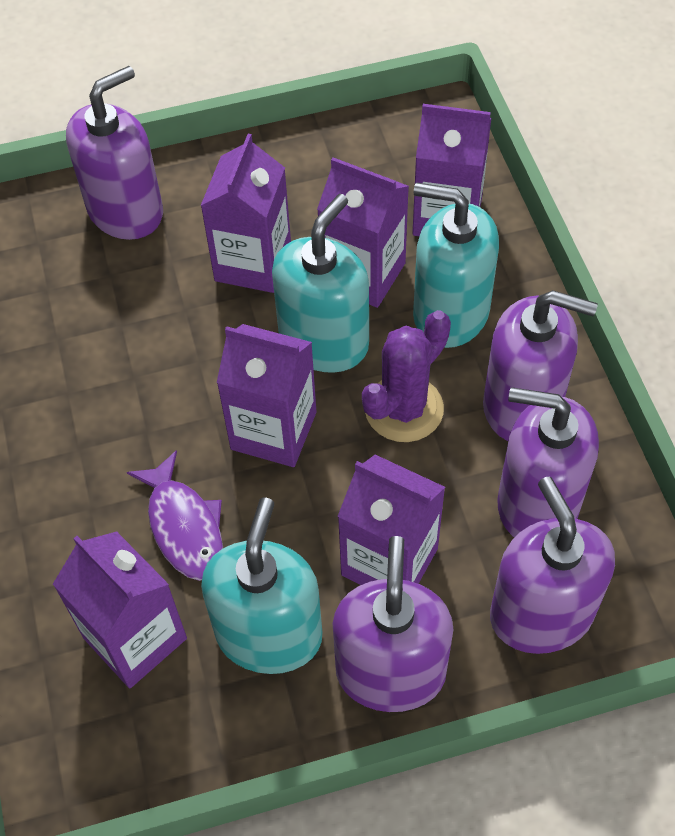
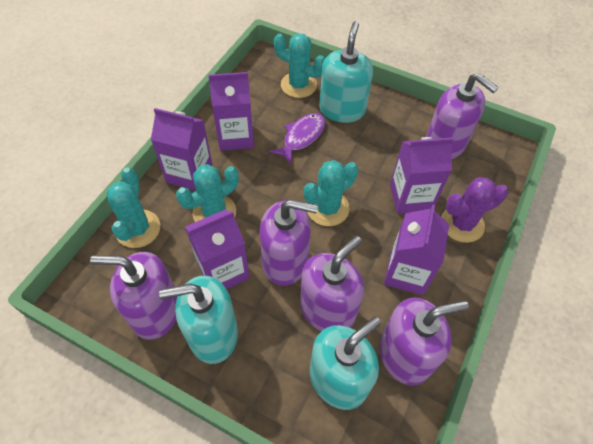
purple carton: [53,531,187,688] [201,134,291,293] [217,324,317,467] [317,157,409,308] [337,455,445,585] [412,104,491,236] = 6 -> [151,108,212,191] [185,209,250,289] [208,72,254,151] [384,204,449,295] [390,137,454,214] = 5
turquoise cactus: none = 0 -> [106,167,160,248] [176,164,238,222] [274,33,325,98] [304,160,358,226] = 4

